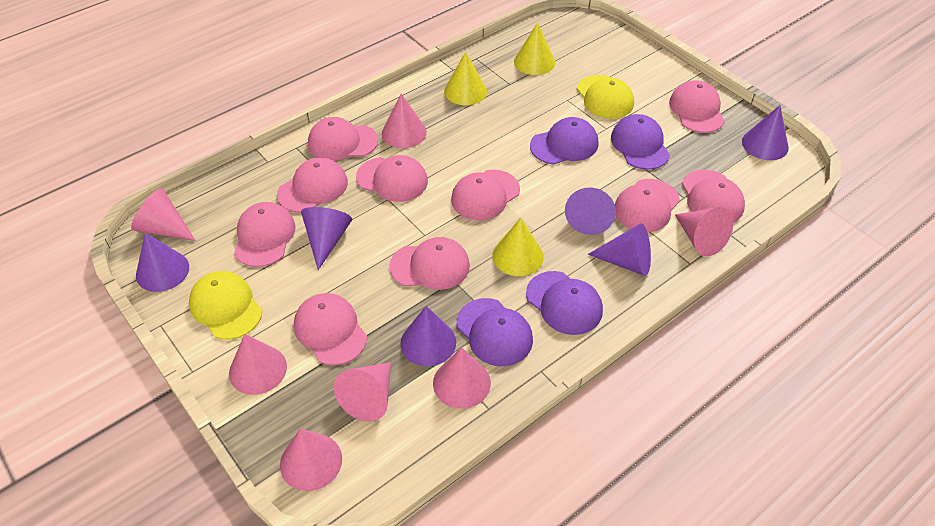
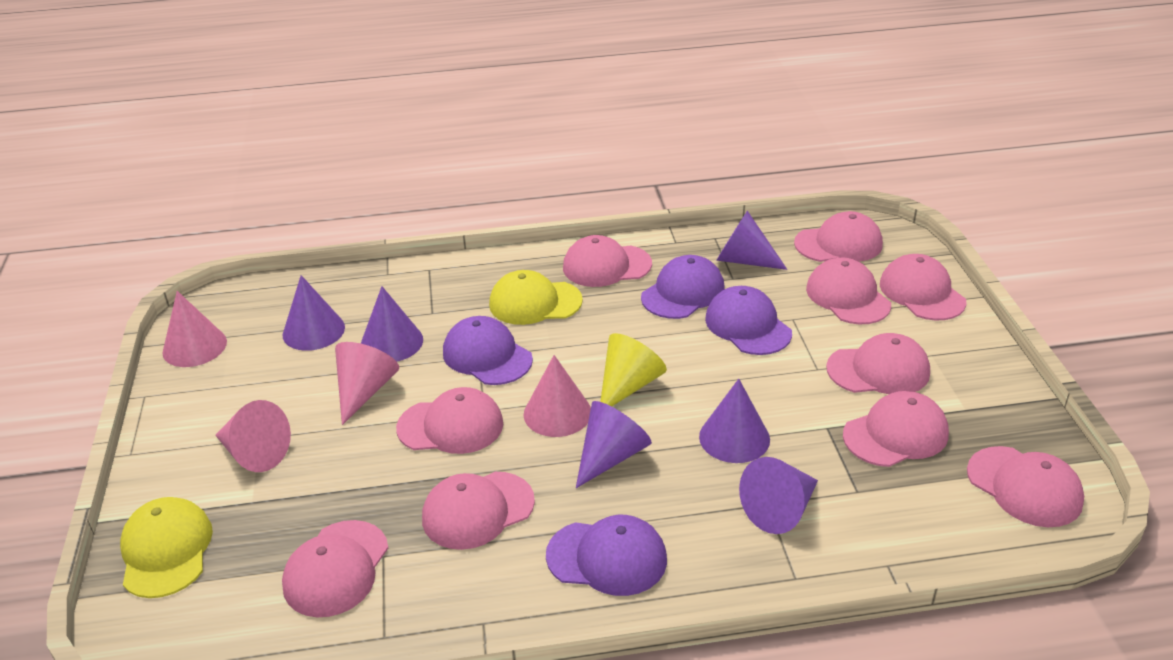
pink cone: [131,188,196,241] [229,334,287,395] [280,429,342,491] [334,362,391,422] [382,94,427,148] [433,347,491,409] [675,207,733,256] = 7 -> [162,291,227,367] [215,400,291,472] [335,342,399,425] [524,355,591,437] = 4
yellow cone: [444,52,487,105] [492,218,544,276] [514,23,555,75] = 3 -> [600,333,667,406] = 1

